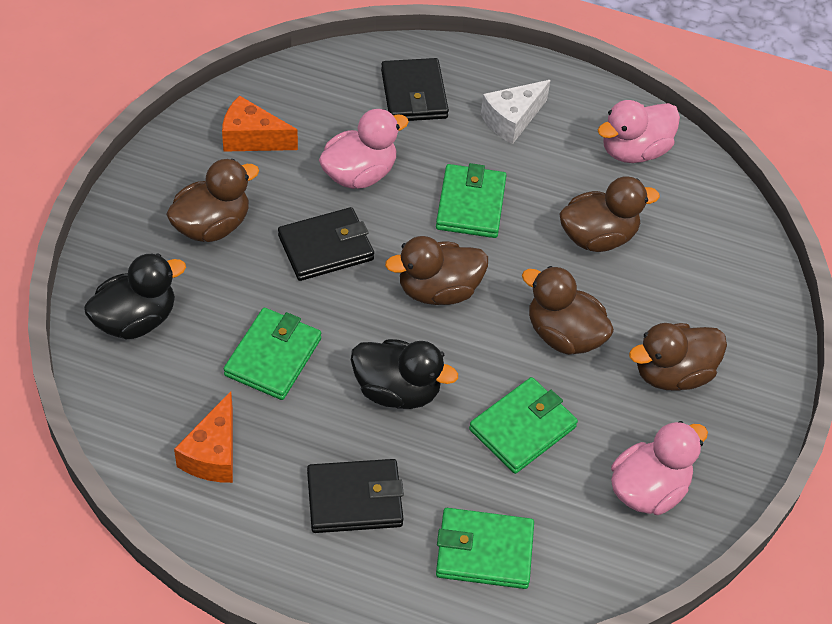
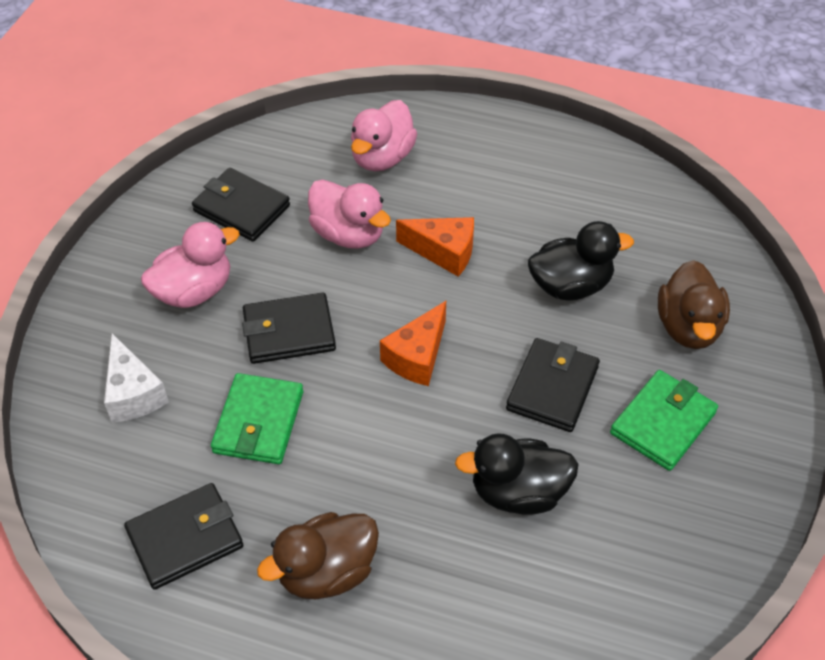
black wallet: [278,207,374,281] [307,459,404,533] [381,58,449,121] = 3 -> [124,483,243,590] [192,168,290,242] [242,293,336,364] [506,338,600,432] = 4
brown duck: [166,159,259,242] [385,236,488,305] [522,266,614,355] [559,176,660,252] [629,323,727,390] = 5 -> [257,512,379,600] [658,260,730,349] = 2
green wallet: [224,308,321,400] [436,163,507,238] [436,508,534,589] [469,377,578,474] = 4 -> [211,373,303,464] [610,370,718,471] = 2

